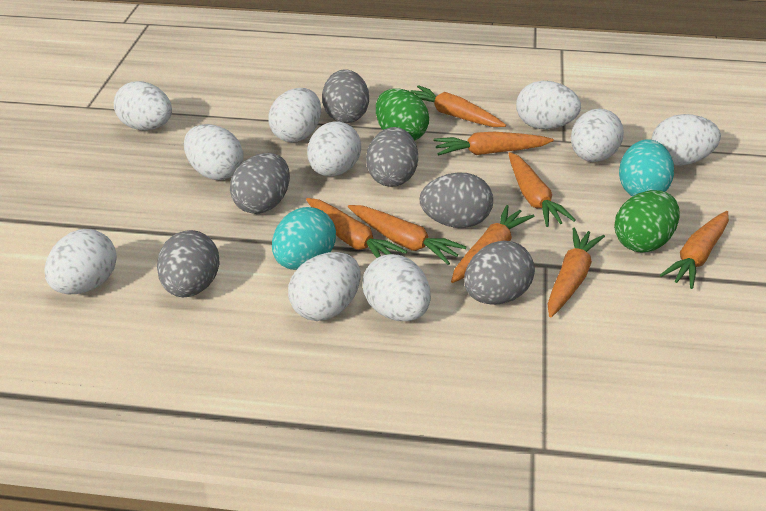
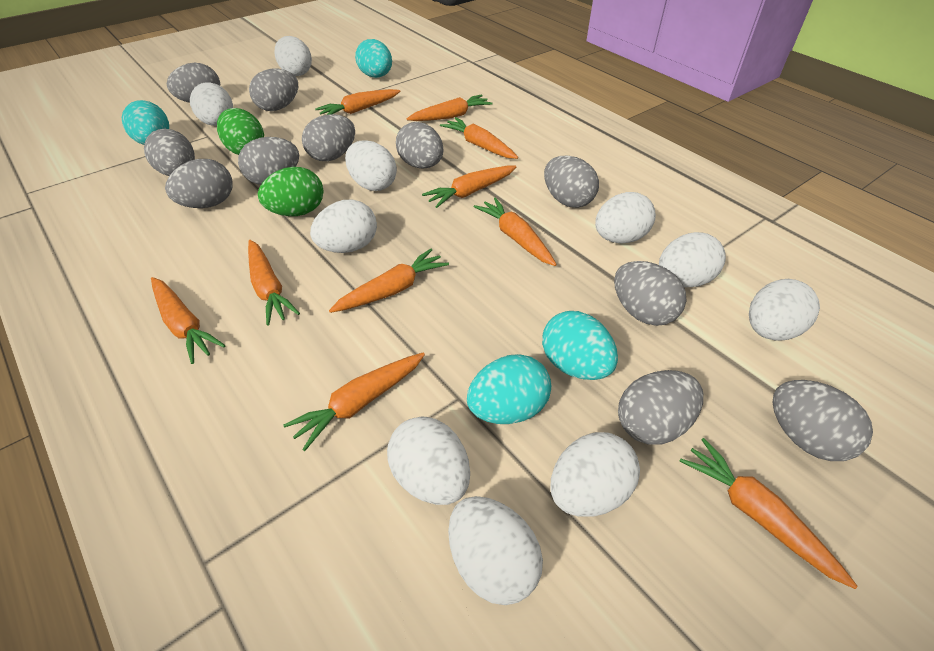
grey egg: [157,230,219,297] [230,153,290,214] [322,69,369,123] [366,127,418,187] [420,172,493,228] [464,241,535,305] = 6 -> [144,129,195,176] [165,159,232,208] [167,63,220,103] [238,137,299,185] [249,69,298,111] [302,114,355,161] [396,122,444,168] [544,156,599,208] [614,261,686,326] [618,370,703,445] [772,380,873,461] = 11
orange carrot: [306,198,407,258] [348,205,466,265] [410,85,506,127] [433,132,554,156] [451,205,535,283] [508,152,576,227] [547,227,605,317] [660,211,729,289] = 8 -> [151,277,226,364] [248,240,300,326] [283,353,425,451] [315,89,400,115] [329,249,449,313] [406,95,492,121] [422,166,516,208] [440,117,518,159] [474,197,557,266] [680,438,858,589] = 10
turquoise egg: [272,207,336,270] [619,139,674,196] = 2 -> [122,100,169,145] [355,39,392,78] [467,354,551,424] [542,311,618,380] = 4

